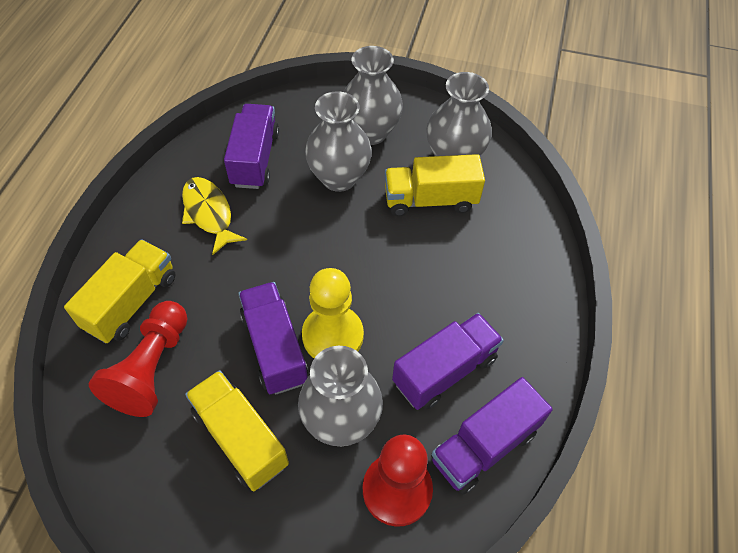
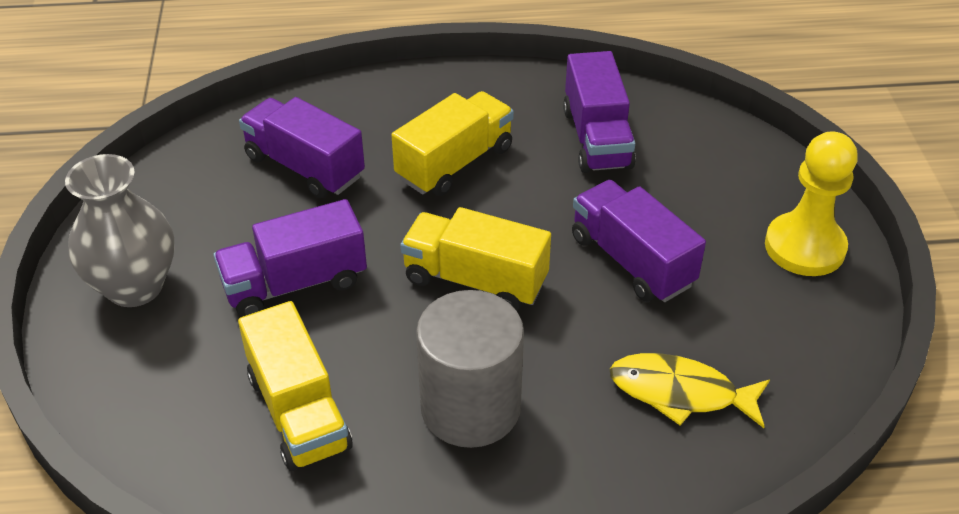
grey cylinder: none = 0 -> [416,290,524,448] = 1
grey vase: [298,346,383,446] [305,91,372,192] [343,46,403,145] [427,72,492,156] = 4 -> [65,154,175,307] = 1
red pawn: [89,301,187,417] [363,435,433,527] = 2 -> none = 0

